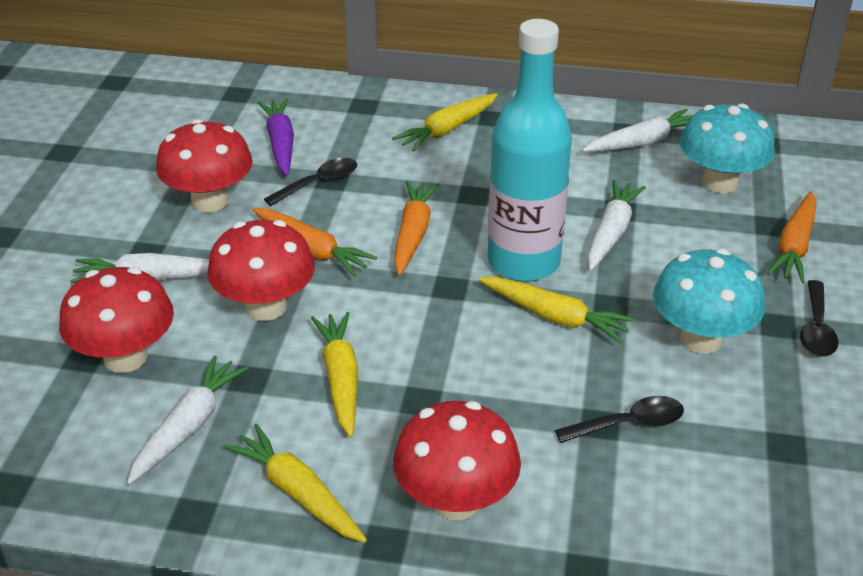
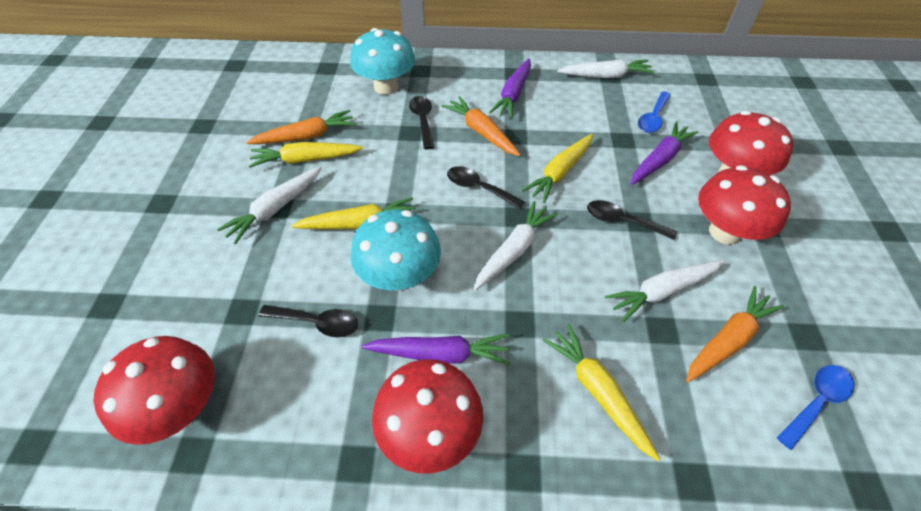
black spoon: [264,158,357,206] [555,396,684,443] [800,280,838,357] = 3 -> [259,305,358,337] [409,96,434,149] [447,166,525,209] [587,200,677,240] = 4
blue spoon: none = 0 -> [638,91,671,133] [777,365,854,450] = 2
purple carrot: [258,98,294,176] = 1 -> [362,334,510,365] [489,58,531,118] [631,121,699,185] = 3
turquoise bottle: [488,19,572,282] = 1 -> none = 0

